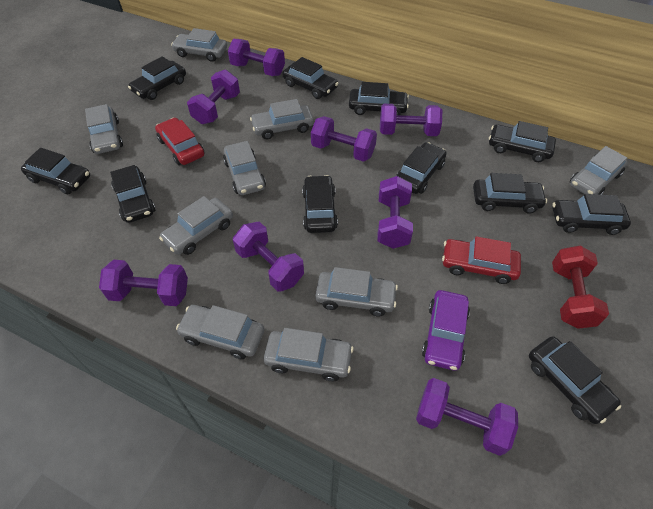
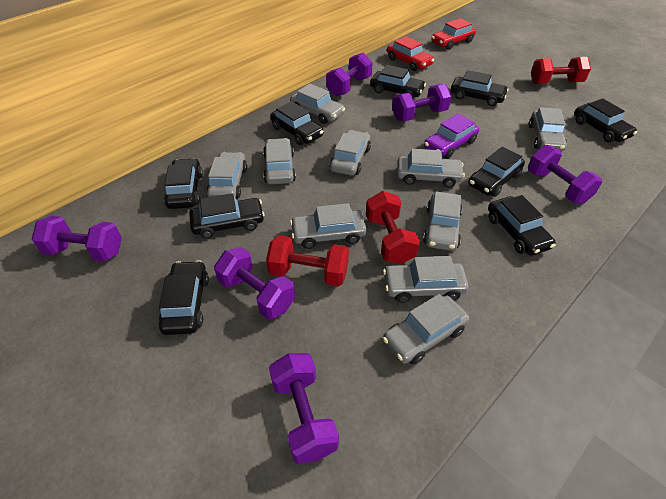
black car: [21,148,90,194] [110,165,155,223] [128,56,186,100] [283,57,339,99] [302,175,338,233] [349,82,409,115] [396,142,447,194] [473,173,547,214] [489,121,556,162] [529,336,621,424] [552,194,631,235] = 11 -> [159,260,209,335] [164,158,203,209] [189,193,265,239] [270,101,323,145] [370,65,426,98] [451,70,509,106] [468,146,525,197] [488,195,556,256] [574,98,637,143] = 9
grey car: [85,104,123,154] [159,196,233,255] [171,28,227,62] [176,305,264,359] [223,141,266,195] [250,99,314,139] [264,328,354,381] [315,267,398,317] [570,146,628,195] = 9 -> [207,152,247,199] [263,138,296,185] [290,83,345,124] [290,203,367,249] [330,130,371,175] [383,256,469,303] [383,294,469,365] [397,149,465,188] [423,191,462,251] [529,107,567,152] = 10
purple dumbbell: [99,260,188,306] [187,70,240,124] [228,39,285,76] [233,222,304,292] [311,116,377,162] [377,176,413,249] [380,104,442,136] [416,378,518,456] = 8 -> [32,216,122,262] [214,247,295,320] [269,353,339,464] [326,53,373,96] [392,84,452,121] [528,145,602,204] = 6
red dumbbell: [552,246,609,329] = 1 -> [266,235,349,287] [366,191,420,264] [531,57,591,84] = 3

